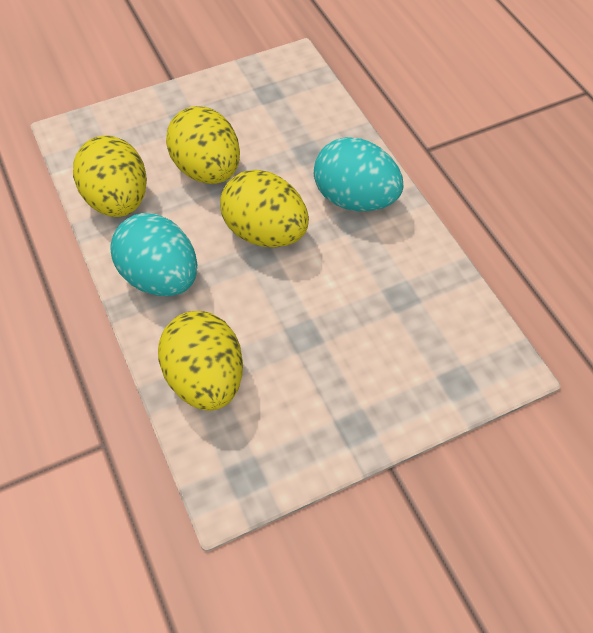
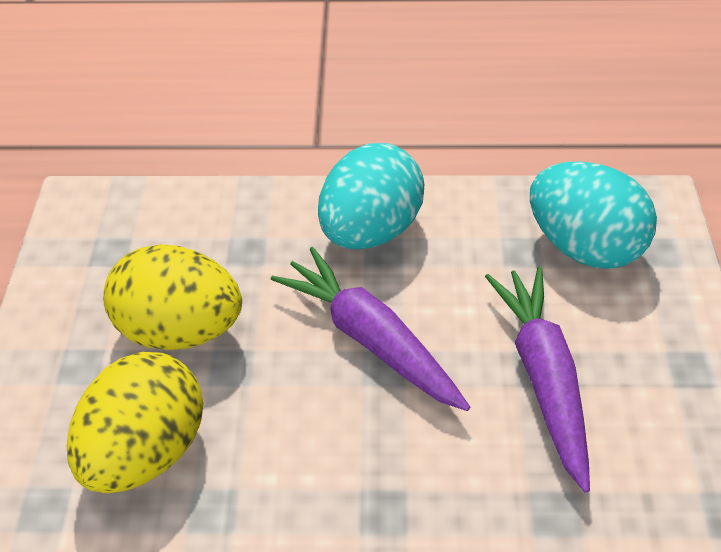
purple carrot: none = 0 -> [271,247,470,411] [485,267,590,493] = 2
yellow egg: [73,135,147,217] [158,311,243,411] [166,106,240,184] [220,170,309,247] = 4 -> [67,352,203,493] [103,244,242,350] = 2

